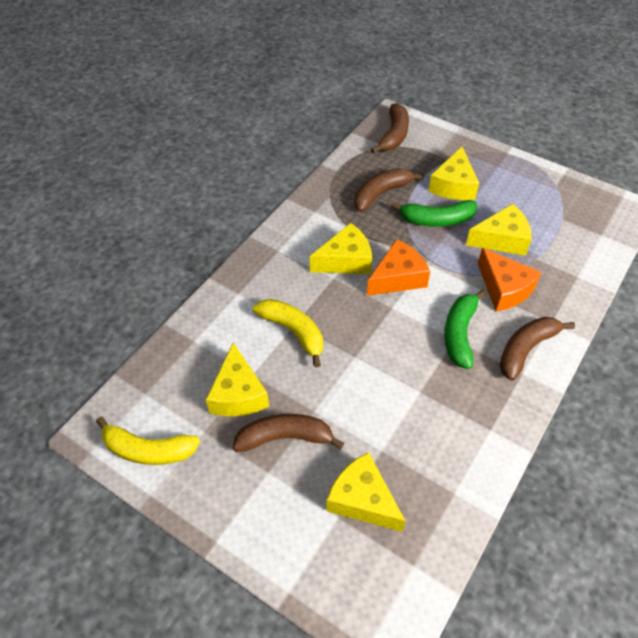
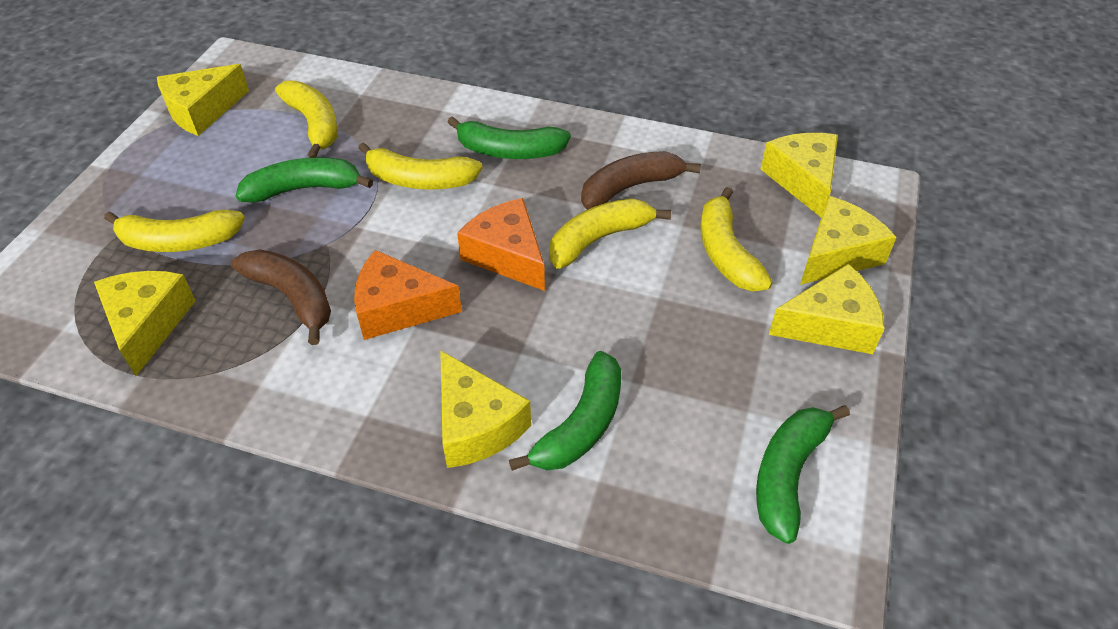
brown banana: [233,414,344,452] [354,168,424,212] [371,103,409,153] [500,317,575,381] = 4 -> [231,249,331,345] [581,151,701,210] = 2
green banana: [391,200,477,227] [444,290,486,369] = 2 -> [236,157,373,203] [447,116,571,159] [509,351,621,471] [756,405,850,544] = 4
yellow banana: [96,417,200,465] [253,299,323,367] = 2 -> [104,210,245,252] [275,80,338,158] [358,142,482,189] [549,198,671,268] [701,187,772,291] = 5
yellow cheese: [206,343,269,416] [310,223,372,274] [326,452,406,532] [429,147,479,200] [466,204,532,256] = 5 -> [94,271,196,376] [157,64,249,136] [440,350,531,468] [761,133,838,217] [769,264,885,354] [800,196,897,285] = 6

